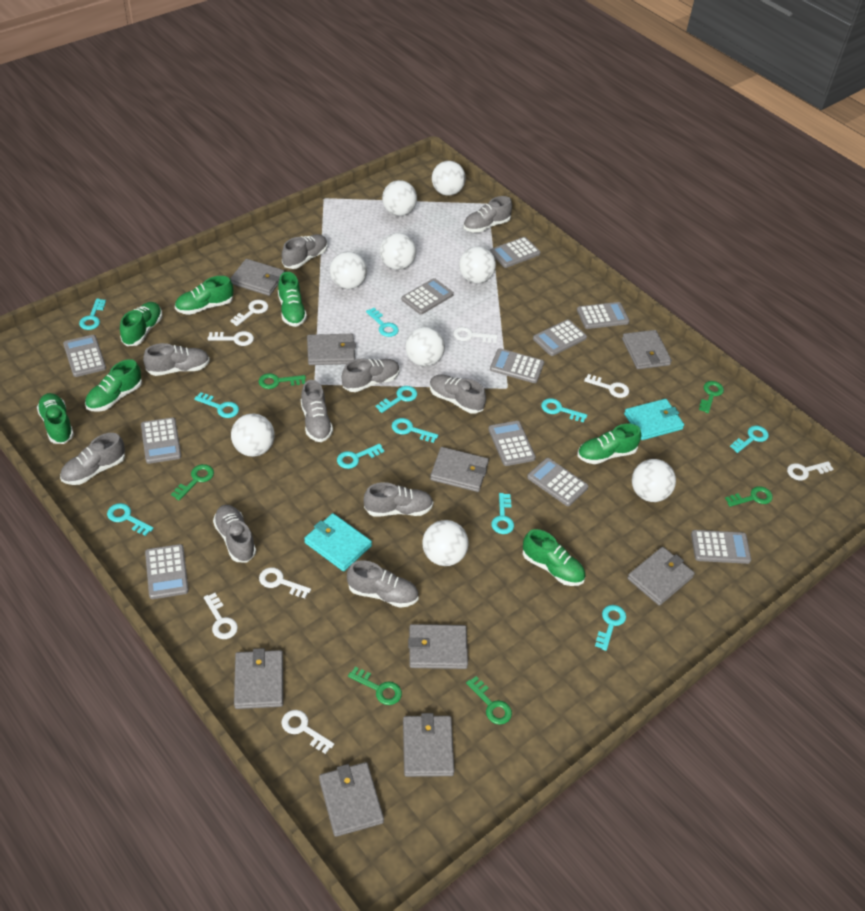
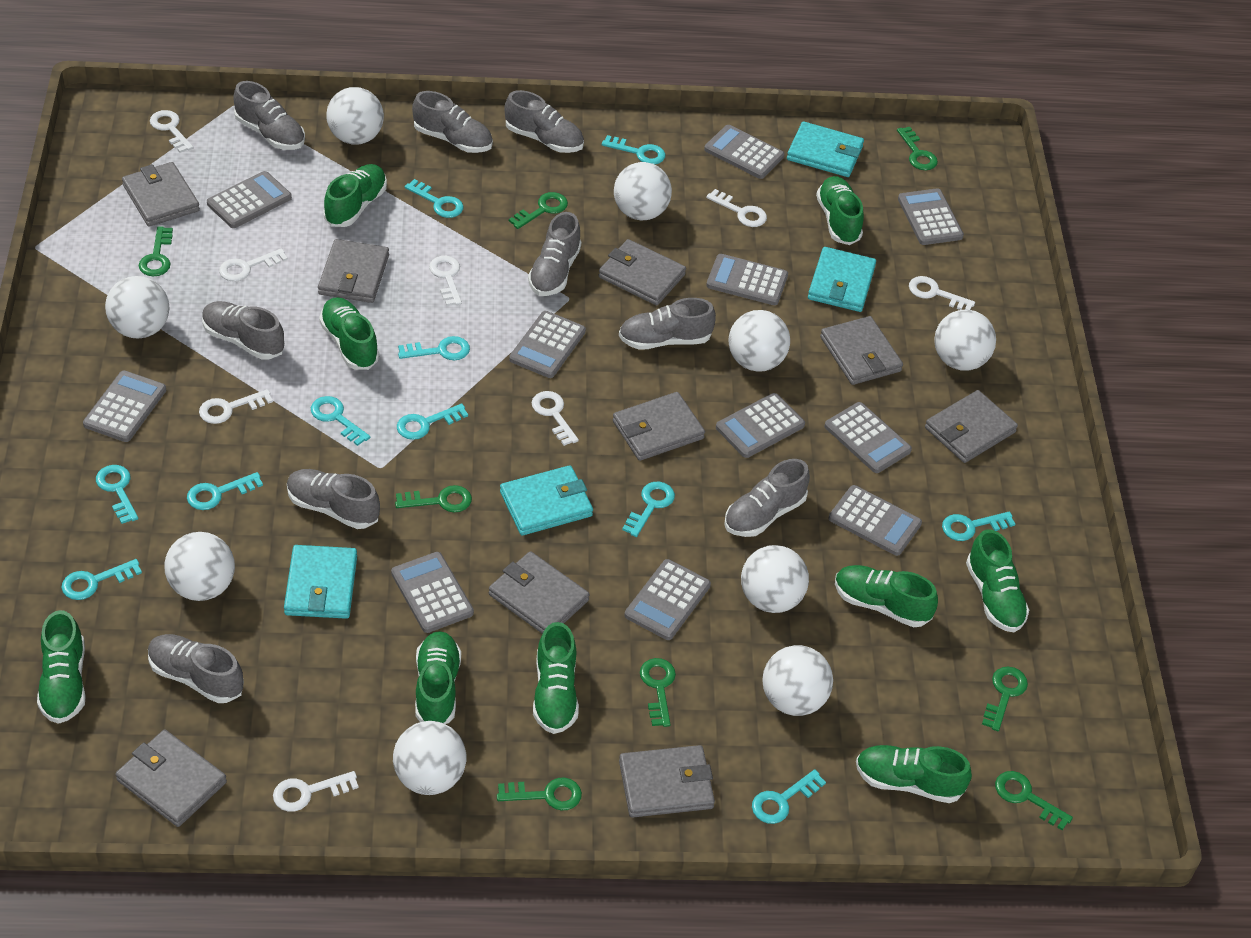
green key: [171,464,214,501] [259,373,306,389] [348,667,402,705] [466,676,512,725] [699,381,724,413] [725,486,773,507] = 6 -> [139,226,173,276] [395,485,472,512] [497,777,582,810] [509,192,568,229] [640,658,676,727] [897,127,938,170] [982,667,1028,731] [995,771,1073,830] = 8
green shoe: [37,393,74,444] [85,359,142,412] [120,302,162,346] [175,276,233,315] [278,272,307,327] [523,529,586,586] [578,424,641,464] = 7 -> [37,610,86,724] [319,297,379,370] [323,164,387,227] [415,631,461,724] [533,622,579,734] [816,176,864,245] [835,565,938,627] [856,745,972,803] [966,529,1029,632] = 9
grey shoe: [60,433,125,485] [143,343,210,376] [213,505,256,562] [282,234,327,269] [301,380,333,442] [342,359,400,392] [347,560,419,608] [364,482,433,516] [430,374,486,414] [463,196,512,233] = 10 -> [148,634,244,703] [202,301,285,359] [233,81,305,150] [287,469,380,529] [412,91,493,153] [505,90,584,153] [528,212,581,296] [619,298,716,350] [724,459,810,537] = 9
turquoise wallet: [304,513,372,571] [624,399,684,440] = 2 -> [284,545,357,619] [500,465,593,535] [787,121,864,177] [808,247,876,312] = 4

